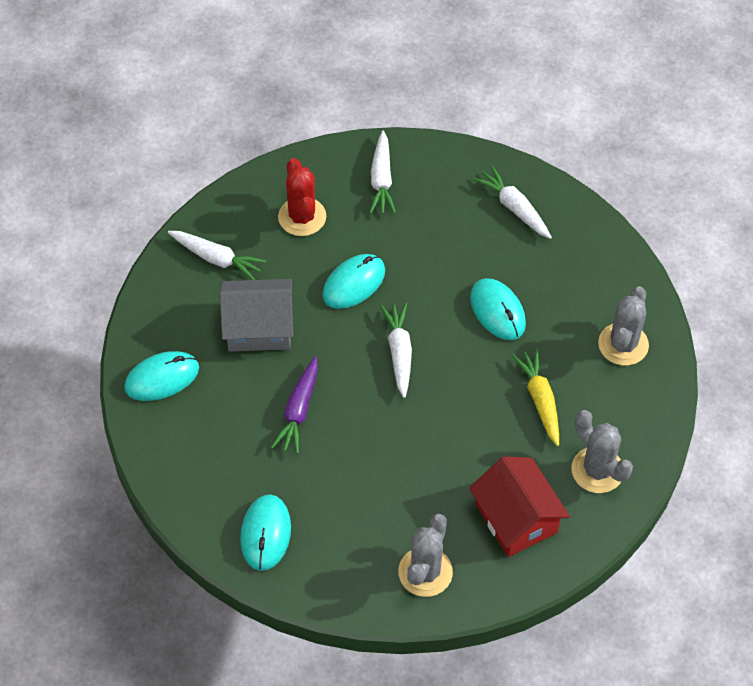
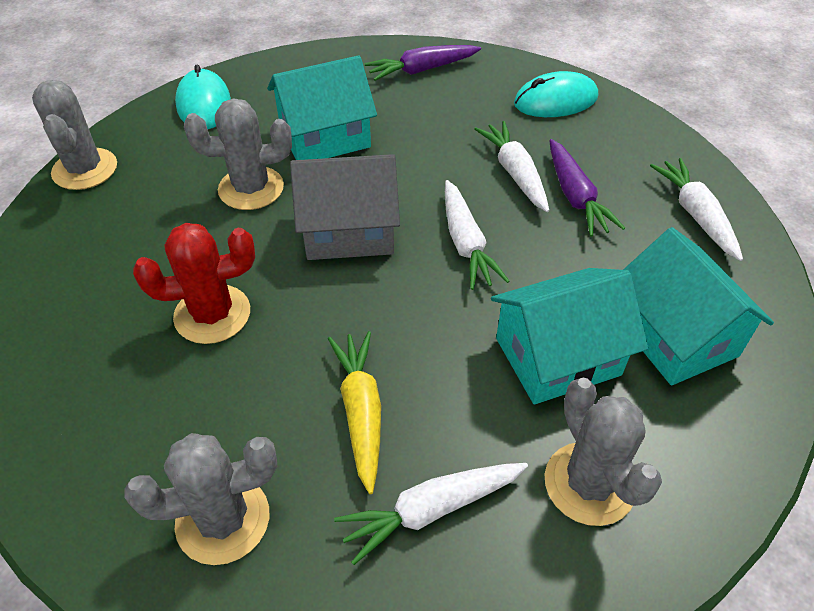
grey cactus: [398,514,453,597] [571,410,633,493] [598,286,649,366] = 3 -> [32,80,117,190] [124,433,277,565] [184,99,292,210] [545,378,662,526] = 4
purple carrot: [271,356,318,454] = 1 -> [365,45,481,81] [549,139,625,237] = 2
red house: [469,456,570,557] = 1 -> none = 0
turquoise house: none = 0 -> [267,55,377,160] [491,268,648,405] [623,227,774,385] = 3
turquoise mouse: [124,351,199,401] [240,494,291,571] [322,254,385,309] [470,278,526,340] = 4 -> [175,65,231,129] [514,71,598,117] = 2

